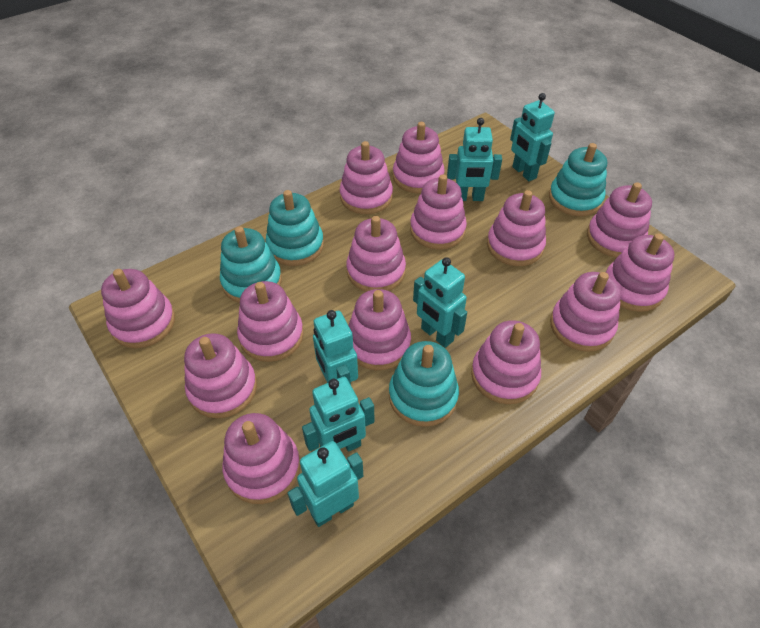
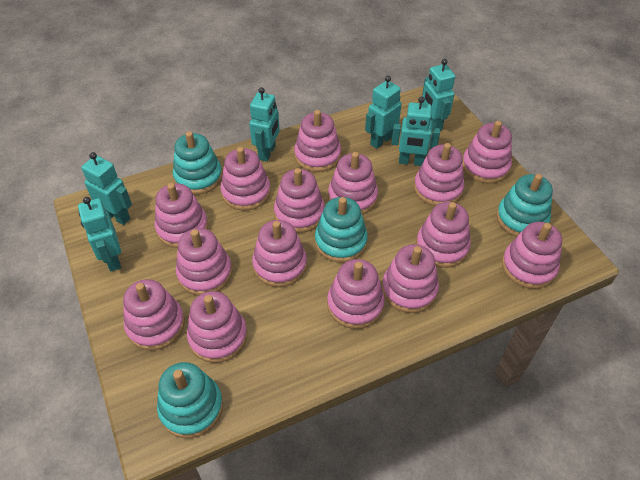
pink stacking toy: [101,269,175,348] [184,333,257,418] [222,413,300,504] [237,281,304,362] [340,141,393,214] [346,216,406,292] [348,289,411,370] [393,122,445,193] [410,174,467,250] [471,320,541,404] [487,190,546,266] [550,272,621,352] [587,182,652,258] [606,234,674,312] = 14 -> [123,279,185,350] [155,183,208,248] [176,228,232,295] [187,291,247,363] [220,147,271,211] [252,220,307,287] [274,168,325,233] [294,110,341,172] [327,259,385,329] [328,152,378,214] [382,244,439,313] [414,143,465,206] [416,202,471,268] [462,121,512,184] [502,222,562,289] = 15

